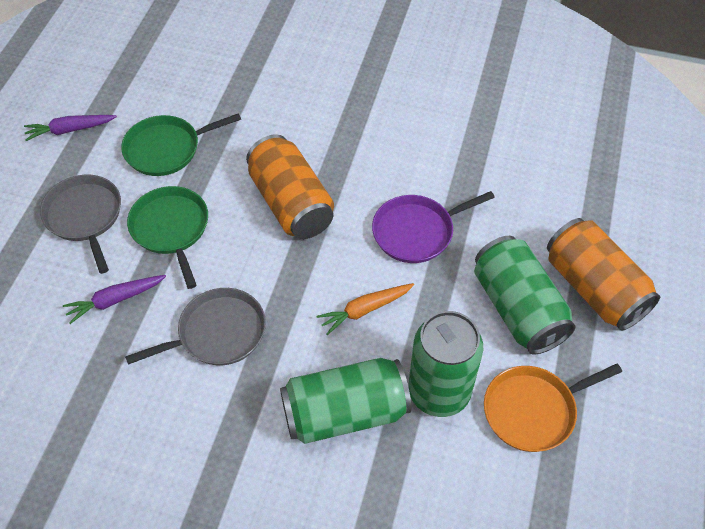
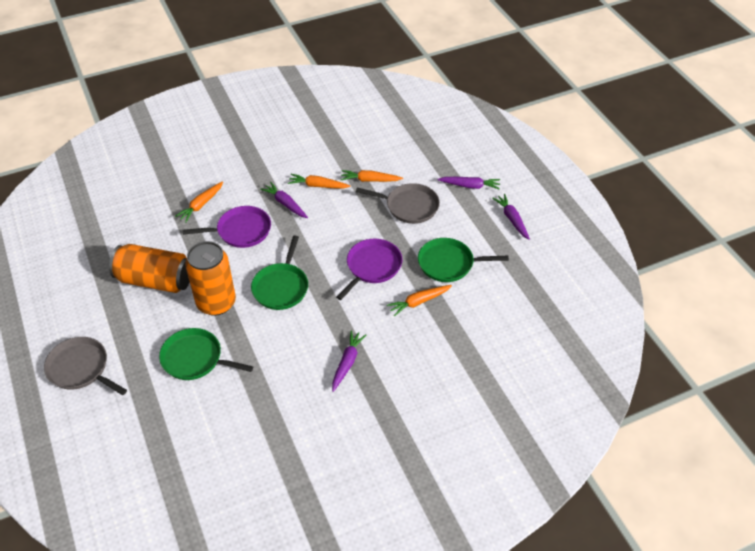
green can: [280,358,411,444] [409,311,483,417] [474,236,575,354] = 3 -> none = 0
green pan: [121,113,241,176] [127,186,208,289] = 2 -> [159,328,253,380] [251,236,308,310] [418,238,509,282] = 3
orange carrot: [317,283,414,335] = 1 -> [175,181,223,223] [288,174,351,189] [341,170,403,182] [387,285,452,317] = 4
orange pan: [484,364,622,452] = 1 -> none = 0
purple carrot: [24,115,117,141] [63,275,166,324] = 2 -> [260,182,308,218] [332,330,366,392] [438,177,500,190] [492,194,530,240] = 4
purple pan: [372,191,495,263] = 1 -> [183,206,271,248] [336,239,402,300] = 2

